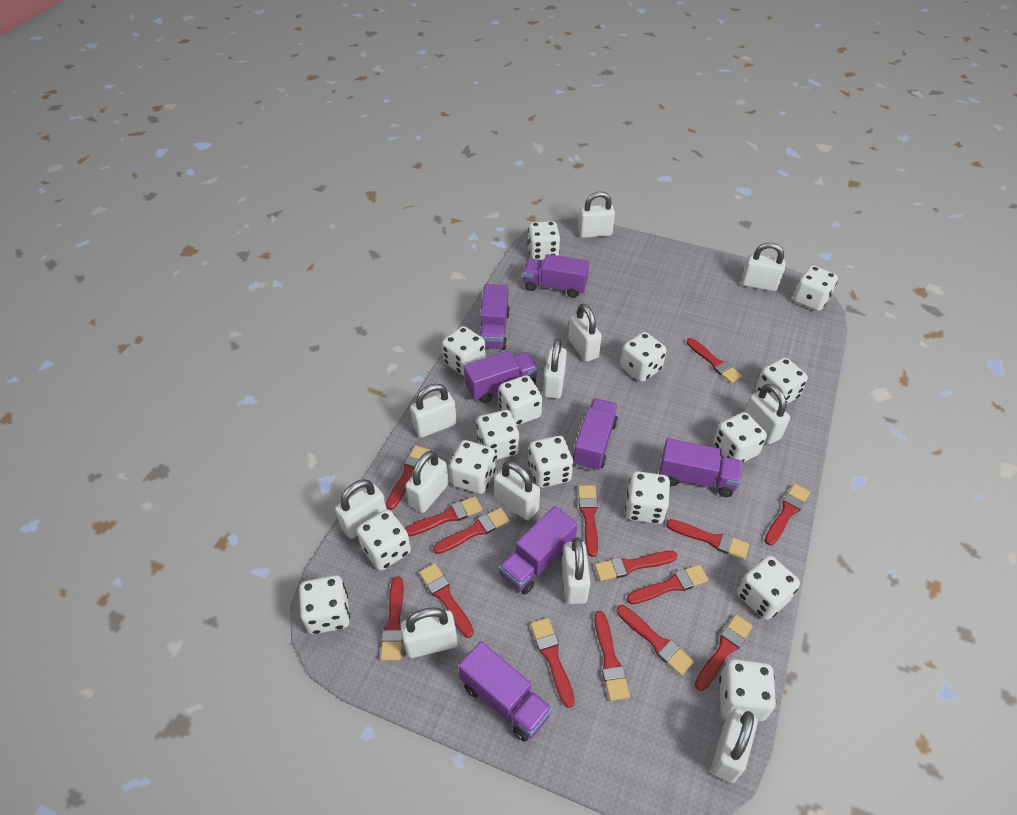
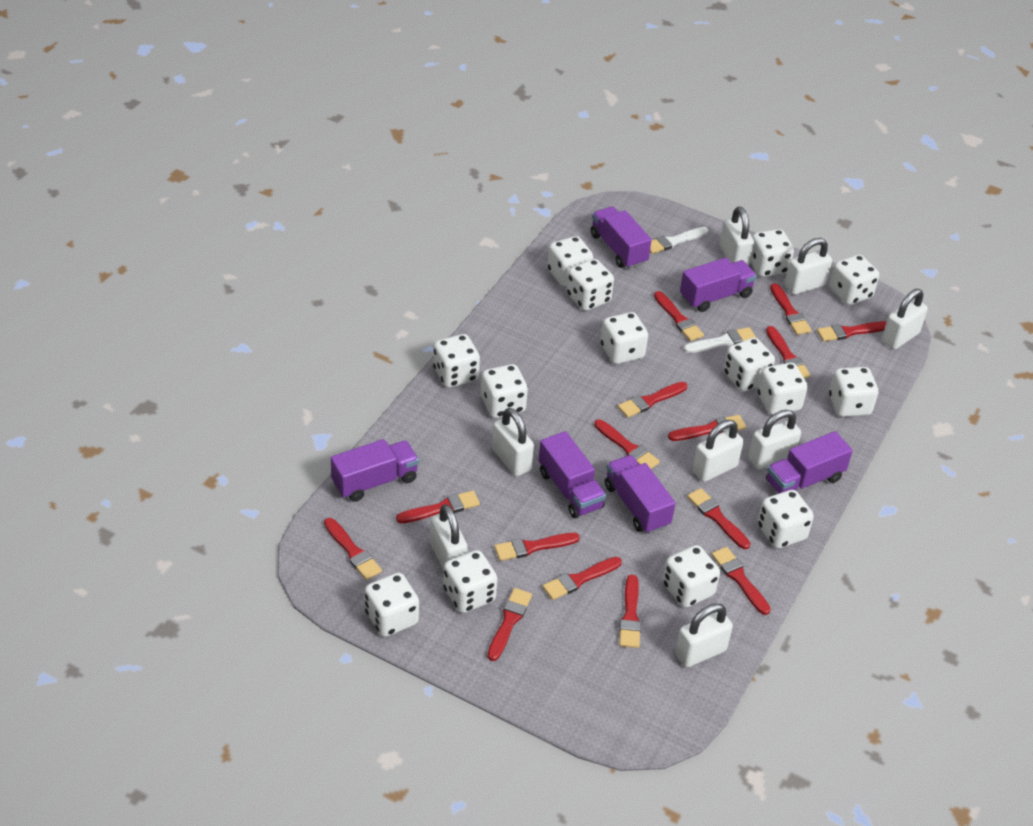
purple truck: [458,641,552,742] [464,351,538,403] [480,284,510,350] [499,506,578,594] [523,254,589,298] [573,398,618,471] [659,438,742,497] = 7 -> [331,439,419,502] [538,431,606,518] [591,206,652,269] [605,455,676,534] [680,258,757,312] [766,431,853,494] = 6
white brush: none = 0 -> [650,227,709,254] [683,327,756,353] = 2
white dice: [299,575,350,634] [357,510,411,571] [442,326,486,376] [449,440,496,494] [476,410,519,460] [499,375,542,426] [527,221,560,260] [528,436,573,488] [620,332,667,382] [625,471,670,524] [713,412,767,463] [719,659,776,721] [737,556,800,620] [756,358,808,404] [793,266,838,311] = 15 -> [365,573,419,637] [433,334,480,388] [443,550,497,613] [481,364,528,418] [547,236,593,287] [566,259,614,311] [601,312,648,364] [663,545,720,608] [723,338,775,392] [750,229,794,277] [757,363,808,415] [757,490,814,549] [829,255,879,305] [829,367,878,417] = 14
white padlock: [335,479,387,539] [400,607,457,658] [405,451,449,513] [410,384,457,438] [494,461,540,520] [543,339,567,399] [562,537,590,604] [568,304,602,362] [578,191,615,238] [711,709,758,783] [742,242,785,291] [744,383,790,444] = 12 -> [430,504,468,571] [492,408,534,476] [675,603,733,667] [692,420,744,482] [720,207,754,266] [748,410,801,470] [784,238,832,295] [882,289,928,350] = 8

